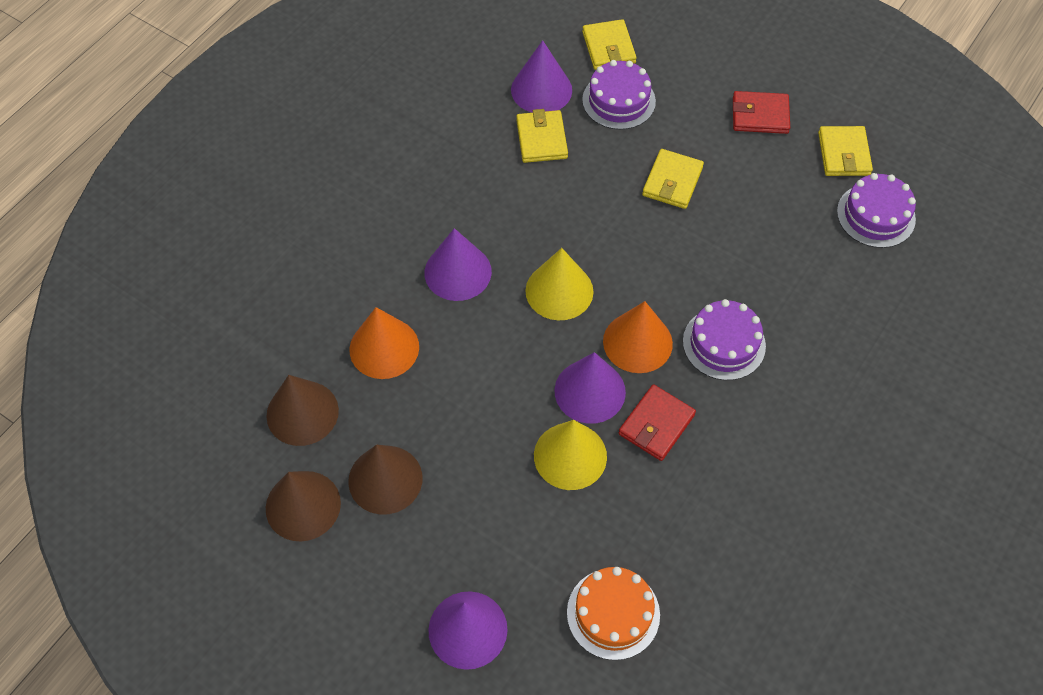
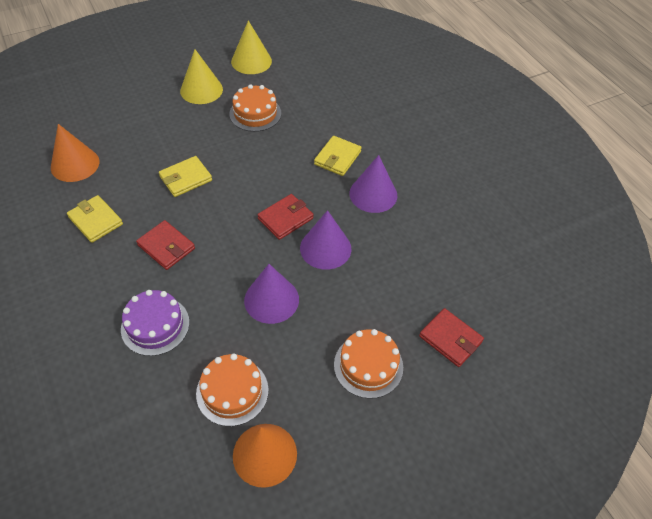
brown cone: [266,375,339,446] [266,471,341,541] [348,444,422,515] = 3 -> none = 0
orange cake: [567,567,660,660] = 1 -> [196,354,269,426] [229,84,281,132] [334,329,403,399] = 3
purple cake: [582,60,656,130] [683,299,766,380] [837,173,916,248] = 3 -> [121,290,189,356] = 1
purple cone: [424,228,492,301] [429,591,507,670] [511,40,572,113] [555,352,626,424] = 4 -> [244,264,299,324] [300,210,352,270] [349,155,397,213] = 3
red wallet: [619,384,696,461] [733,91,790,134] = 2 -> [136,220,195,270] [257,194,314,240] [419,308,484,367] = 3
yellow wallet: [516,109,568,163] [582,19,637,70] [642,149,704,209] [818,126,873,176] = 4 -> [67,195,123,243] [159,156,212,197] [314,136,362,176] = 3

